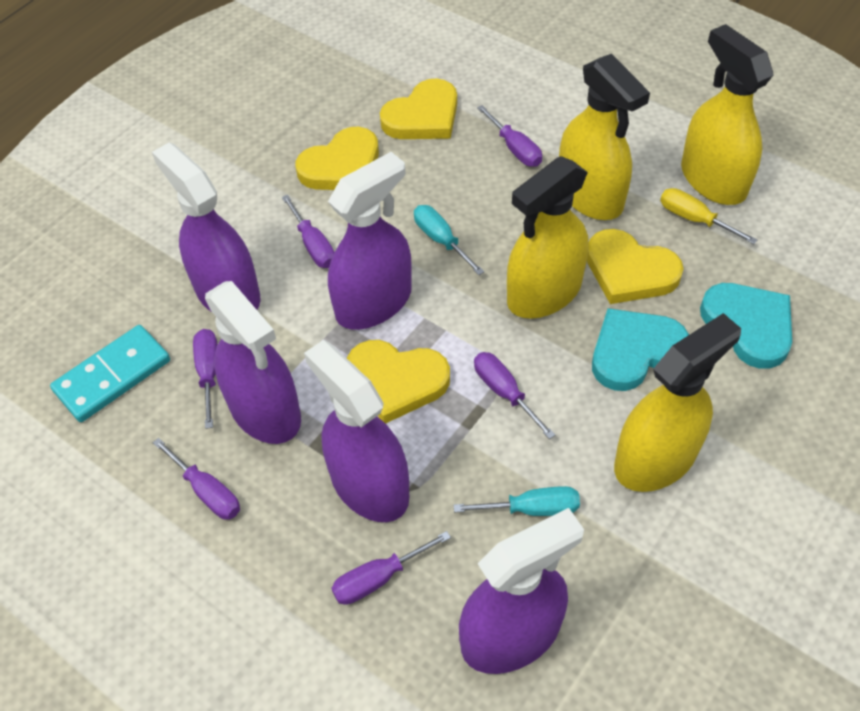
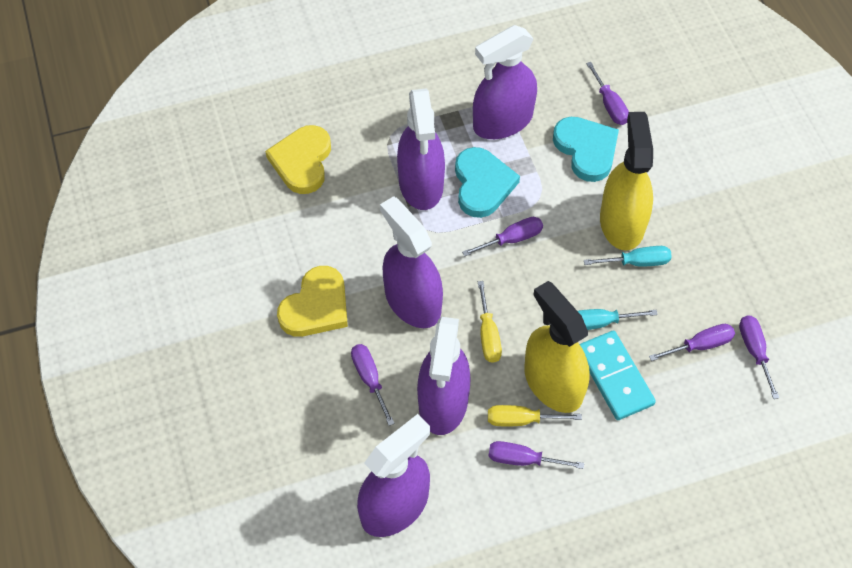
yellow heart: [296,127,379,190] [347,340,450,424] [380,78,457,139] [587,229,684,304] = 4 -> [265,125,331,194] [277,266,348,337] = 2
yellow screwdriver: [660,188,758,244] = 1 -> [478,281,502,363] [488,405,582,426] = 2
yellow spray bottle: [507,156,588,319] [559,54,650,220] [614,313,741,492] [681,24,773,205] = 4 -> [524,281,590,413] [600,112,653,250] = 2

